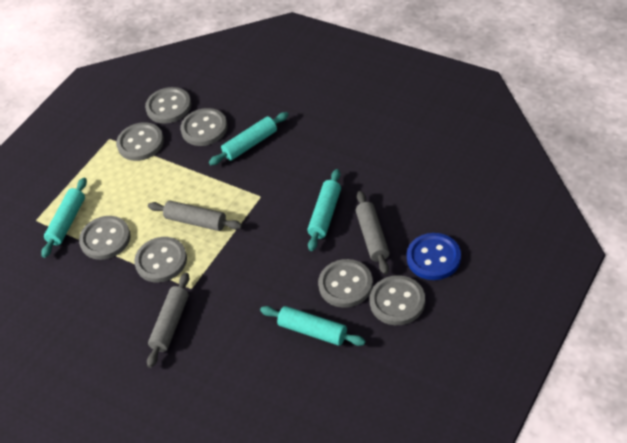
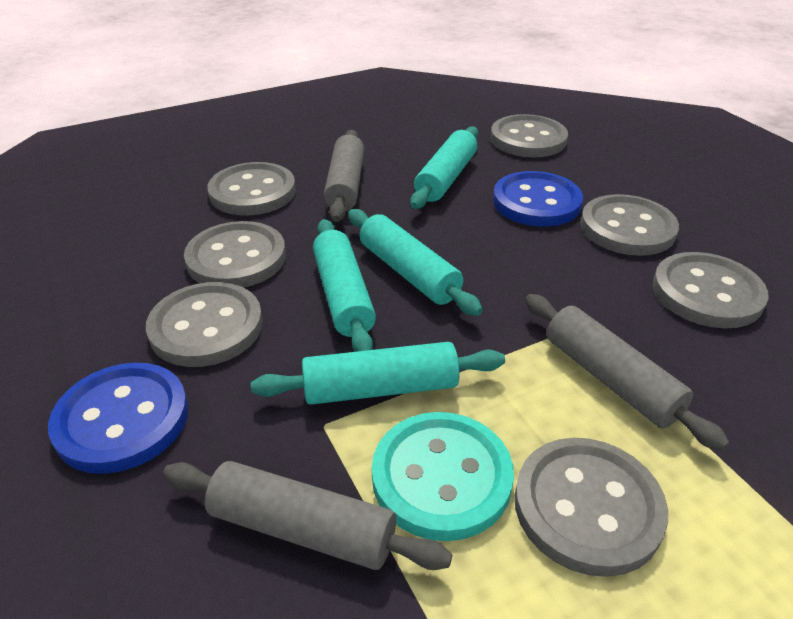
blue button: [407,233,461,280] = 1 -> [48,363,189,474] [493,171,583,227] = 2
turquoise button: none = 0 -> [372,412,514,541] = 1

